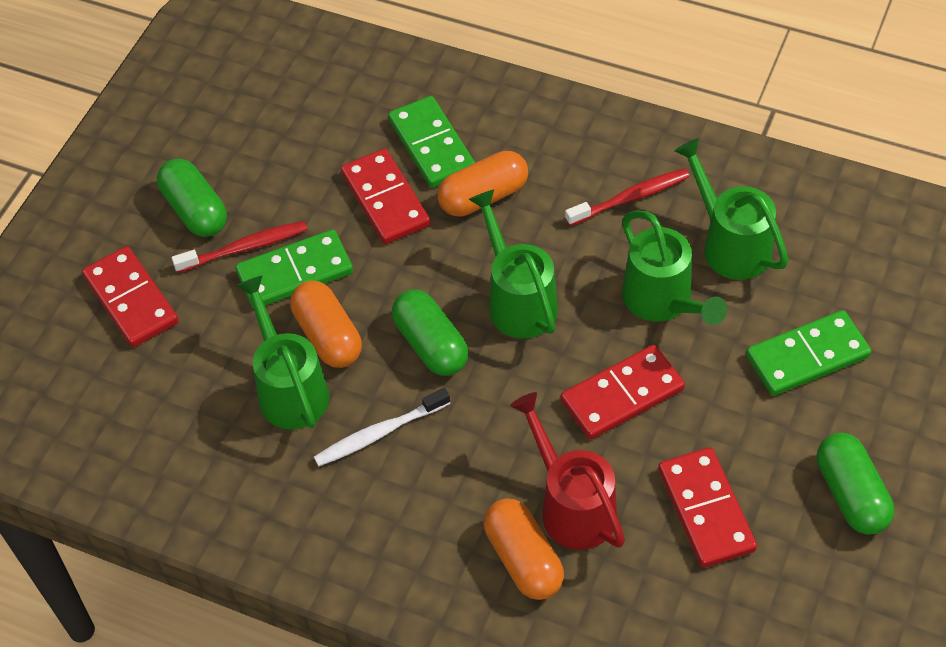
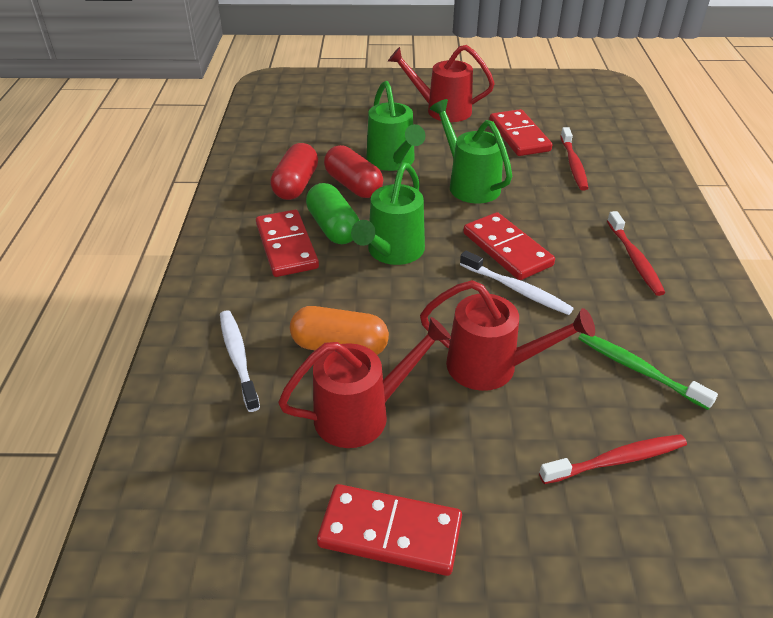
green capsule: [157,158,227,237] [392,289,469,376] [817,433,894,535] = 3 -> [306,183,359,244] = 1
green domino: [235,229,353,309] [388,96,475,188] [746,310,871,396] = 3 -> none = 0
green toothbrush: none = 0 -> [578,333,718,410] = 1
green watering can: [236,275,330,430] [469,190,558,339] [622,210,727,325] [675,138,789,280] = 4 -> [351,162,425,265] [366,81,425,171] [430,99,512,203] = 3
orange capsule: [290,281,362,368] [437,151,528,217] [484,498,564,600] = 3 -> [290,306,389,355] = 1
red capsule: none = 0 -> [270,143,318,200] [324,145,383,198] = 2
red toothbrush: [172,221,308,273] [565,168,690,226] = 2 -> [539,434,687,484] [561,127,588,190] [607,211,665,296] = 3
red watering can: [510,392,625,550] = 1 -> [278,317,452,448] [388,45,495,122] [420,280,595,391] = 3
white toothbrush: [314,388,450,466] = 1 -> [220,310,260,412] [460,250,574,315] = 2

